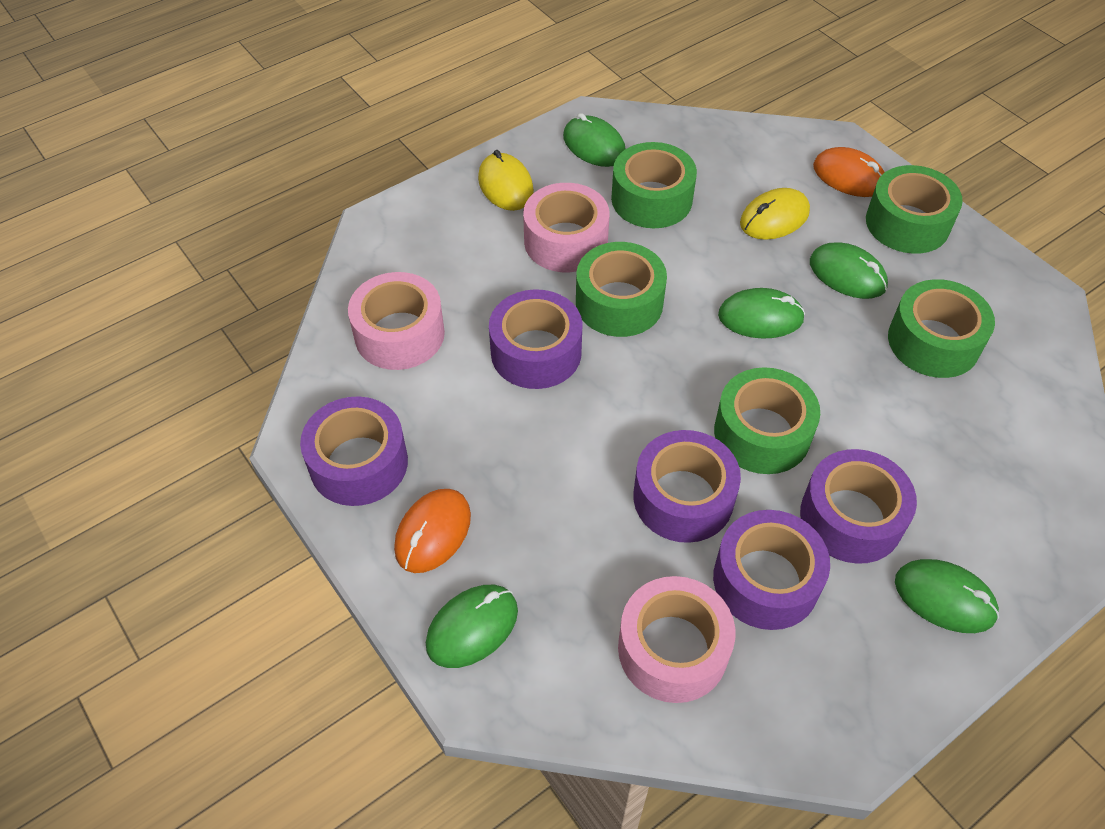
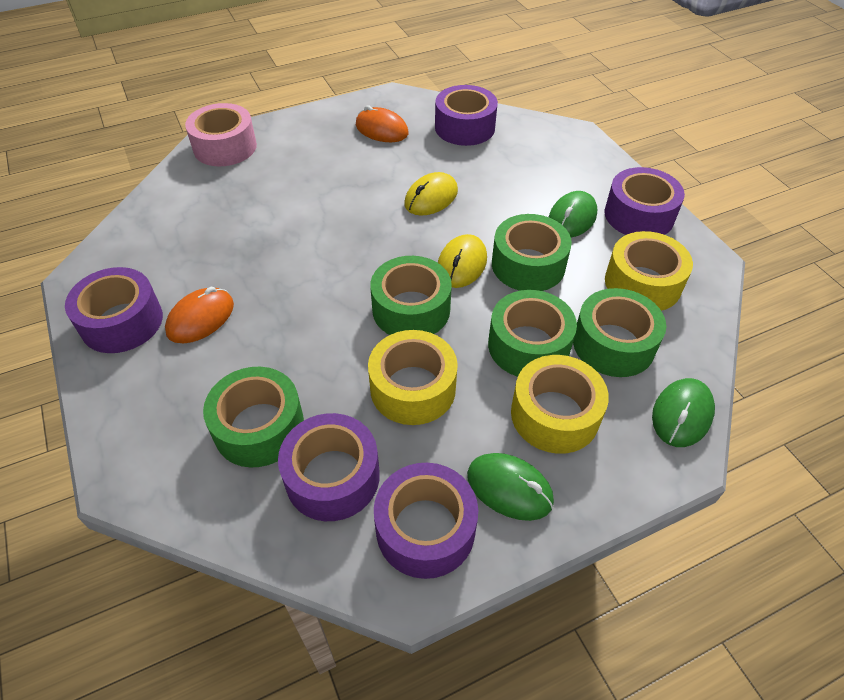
green mouse: [426,585,518,668] [563,113,626,167] [718,288,805,339] [810,243,888,299] [895,559,999,633] = 5 -> [467,453,554,521] [549,191,597,237] [652,378,715,447] = 3
pink tape: [348,272,445,370] [523,183,610,272] [618,576,735,703] = 3 -> [185,103,257,166] = 1
yellow tape: none = 0 -> [368,330,458,425] [511,355,609,454] [605,231,693,311] = 3

